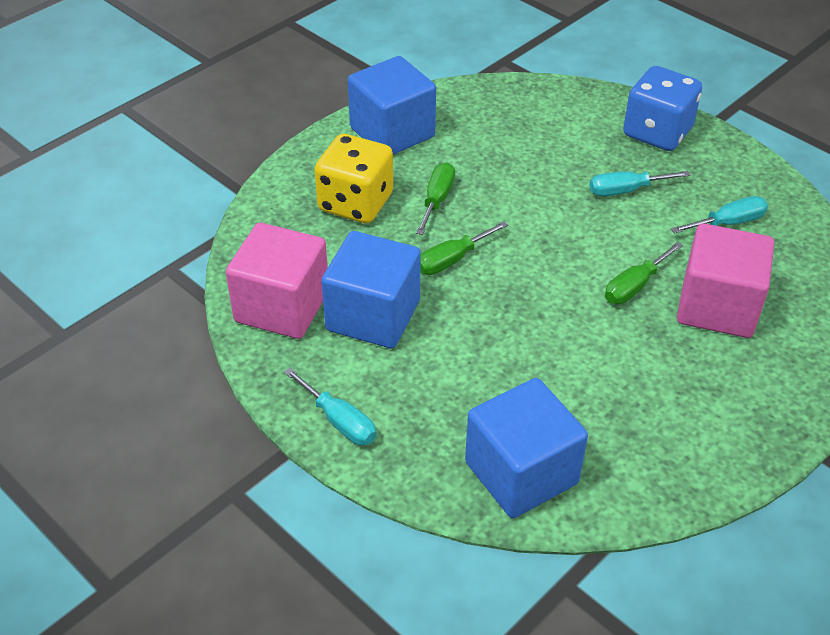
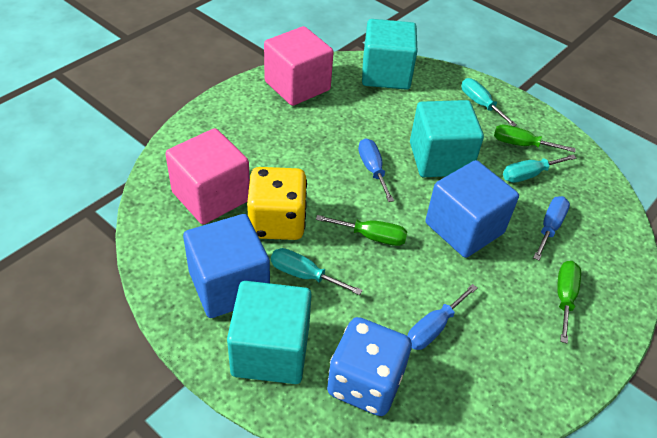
blue cube: [322,231,421,349] [348,56,436,155] [465,378,588,518] = 3 -> [183,214,270,318] [425,160,519,258] = 2
blue screwdriver: none = 0 -> [358,138,394,202] [408,284,477,350] [533,196,570,260] = 3
turquoise cube: none = 0 -> [227,281,312,384] [362,19,418,90] [410,100,484,177] = 3

